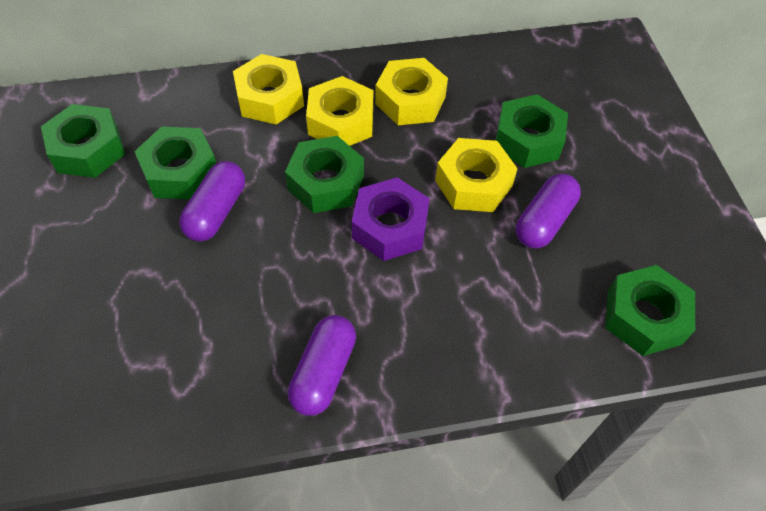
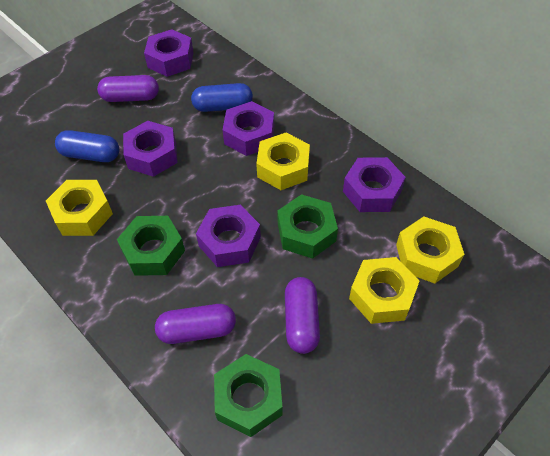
blue capsule: none = 0 -> [55,130,119,162] [191,83,253,112] = 2
green nut: [41,104,125,178] [134,126,216,199] [285,136,364,213] [495,94,568,168] [605,265,695,356] = 5 -> [117,216,185,276] [214,354,283,437] [277,194,338,259] = 3
purple nut: [352,177,430,261] = 1 -> [123,121,178,177] [144,29,194,77] [196,205,261,267] [223,101,274,156] [343,157,406,212] = 5

